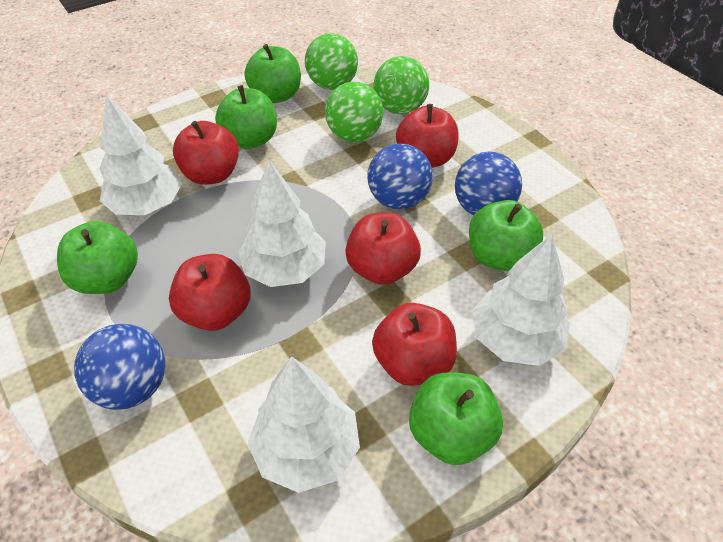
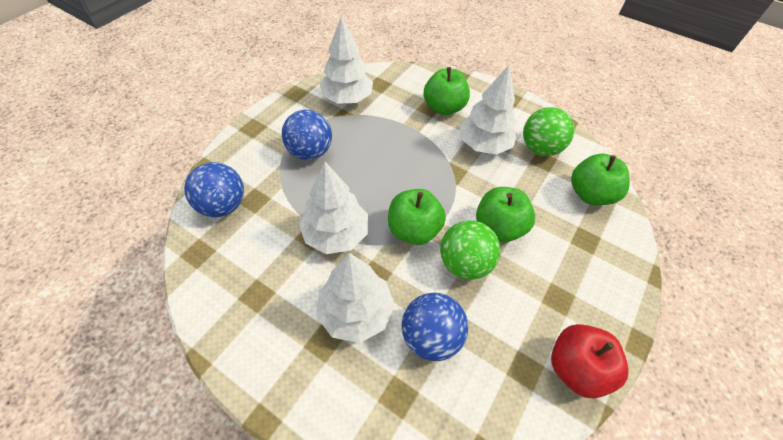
green apple: [57,221,138,294] [215,85,277,149] [244,44,301,103] [409,372,503,465] [469,200,543,271] = 5 -> [388,189,446,245] [424,67,470,115] [476,187,535,242] [571,153,630,205] = 4
green ball: [305,33,358,90] [325,82,383,142] [374,56,429,114] = 3 -> [440,221,500,280] [523,107,574,156] = 2
red apple: [169,254,251,331] [173,121,239,185] [345,213,421,285] [372,303,457,386] [396,104,458,168] = 5 -> [551,324,629,399] = 1

